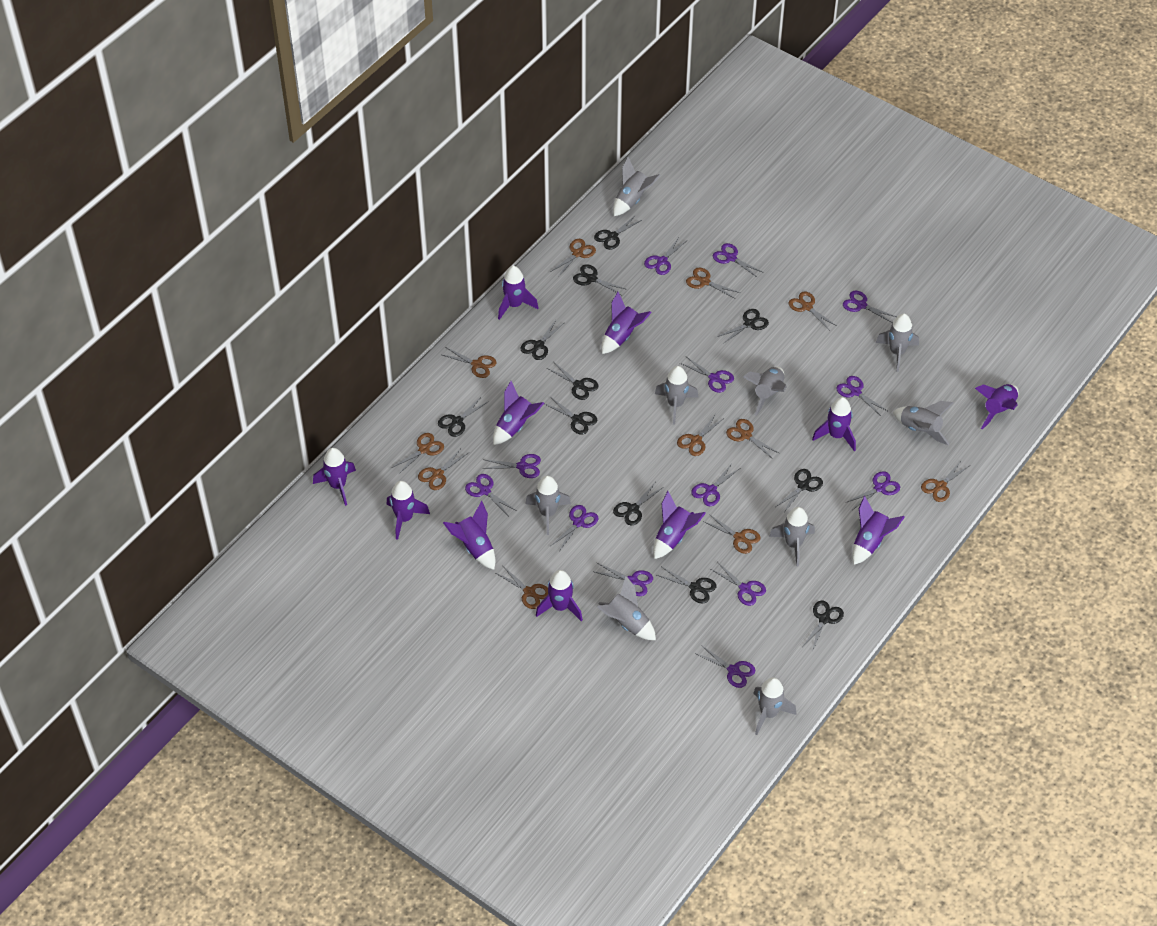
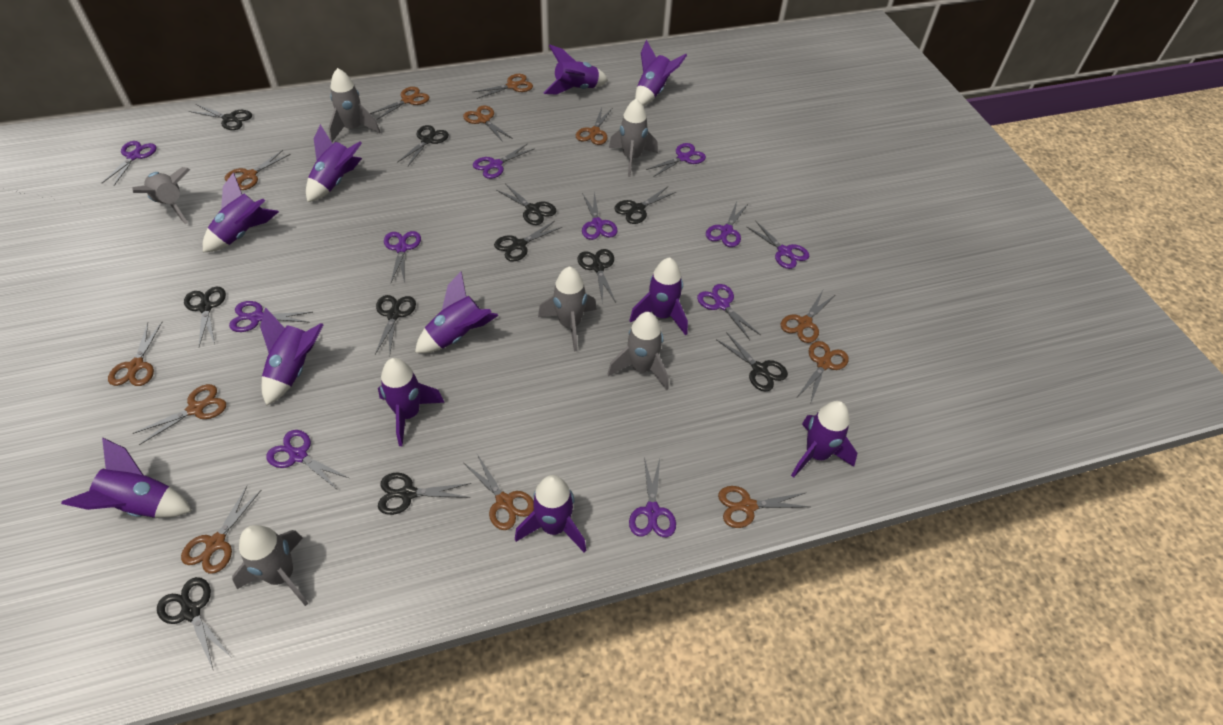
brown scissors: [391,433,444,475] [418,447,468,490] [442,347,496,378] [496,565,548,609] [551,239,596,277] [677,414,724,456] [686,268,740,299] [704,514,761,554] [726,419,780,459] [789,291,837,331] [921,460,969,502] = 11 -> [108,322,162,386] [133,384,226,445] [181,486,261,574] [225,150,291,190] [370,87,430,120] [463,105,513,142] [464,454,534,530] [474,74,533,99] [576,107,612,145] [718,486,810,528] [780,290,835,343] [797,341,849,405] = 12
grey rocket: [525,476,571,535] [597,576,656,640] [613,157,660,216] [655,366,699,425] [743,367,787,416] [753,677,797,735] [769,507,815,566] [876,314,919,372] [893,401,953,445] = 9 -> [133,167,190,224] [232,525,309,606] [328,68,381,142] [538,266,597,352] [608,312,669,391] [609,99,658,177] = 6
purple scissors: [465,474,517,515] [482,454,541,478] [551,505,598,550] [592,562,653,596] [644,237,686,275] [680,357,734,393] [691,465,740,506] [695,645,755,688] [711,562,766,606] [713,243,764,278] [836,376,887,416] [843,291,896,323] [847,471,900,509] = 13 -> [102,141,157,186] [229,301,313,332] [266,430,349,490] [384,231,421,283] [473,143,535,179] [582,192,618,240] [629,457,676,537] [646,143,706,177] [697,284,761,340] [706,201,749,247] [746,221,809,269] = 11

